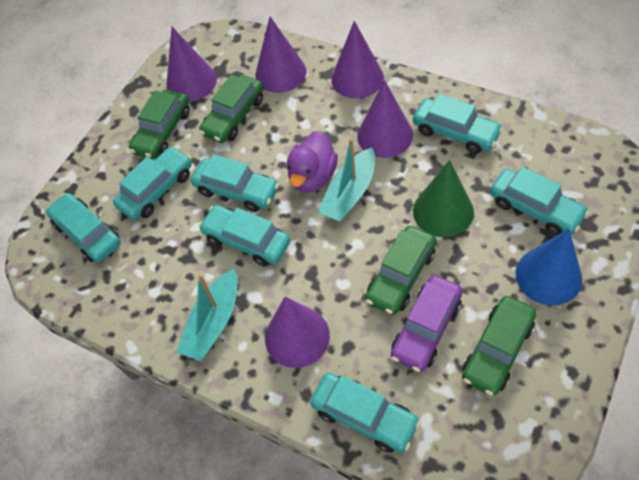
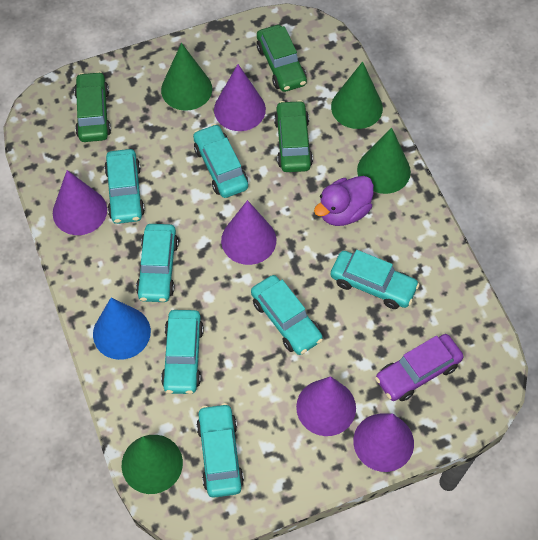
green car: [129,89,190,159] [199,75,264,143] [365,226,436,315] [462,296,537,396] = 4 -> [74,71,111,142] [257,25,307,92] [274,100,313,172] = 3
green cone: [413,160,474,237] = 1 -> [122,435,183,494] [161,43,212,111] [331,61,383,129] [357,127,411,194] = 4
turquoise boat: [177,268,238,361] [318,138,375,222] = 2 -> none = 0

